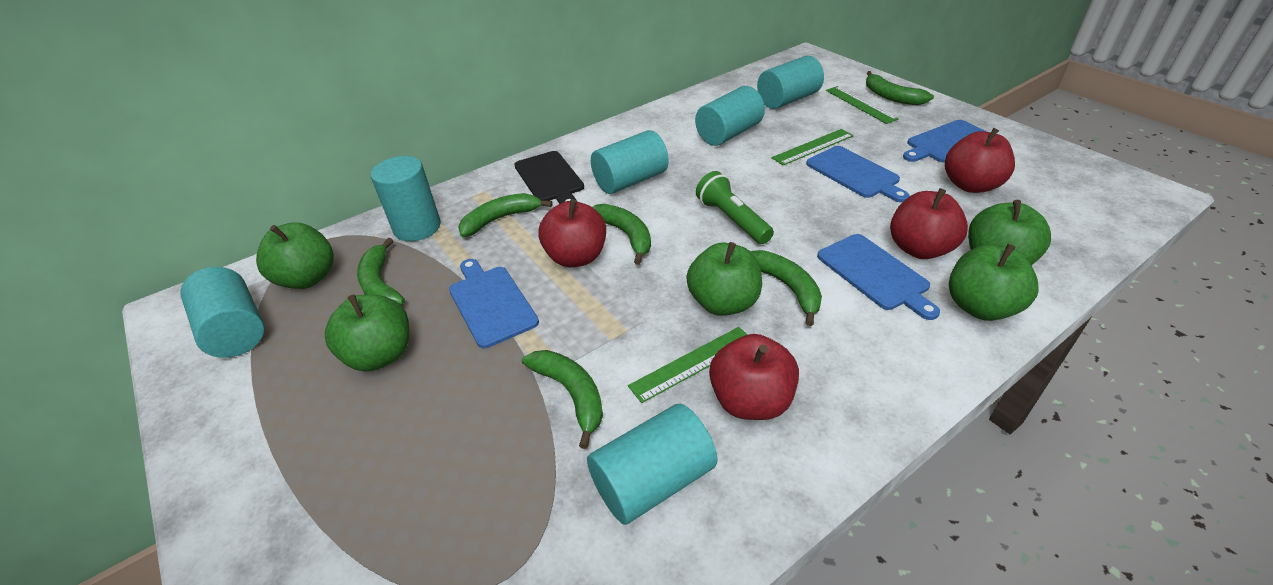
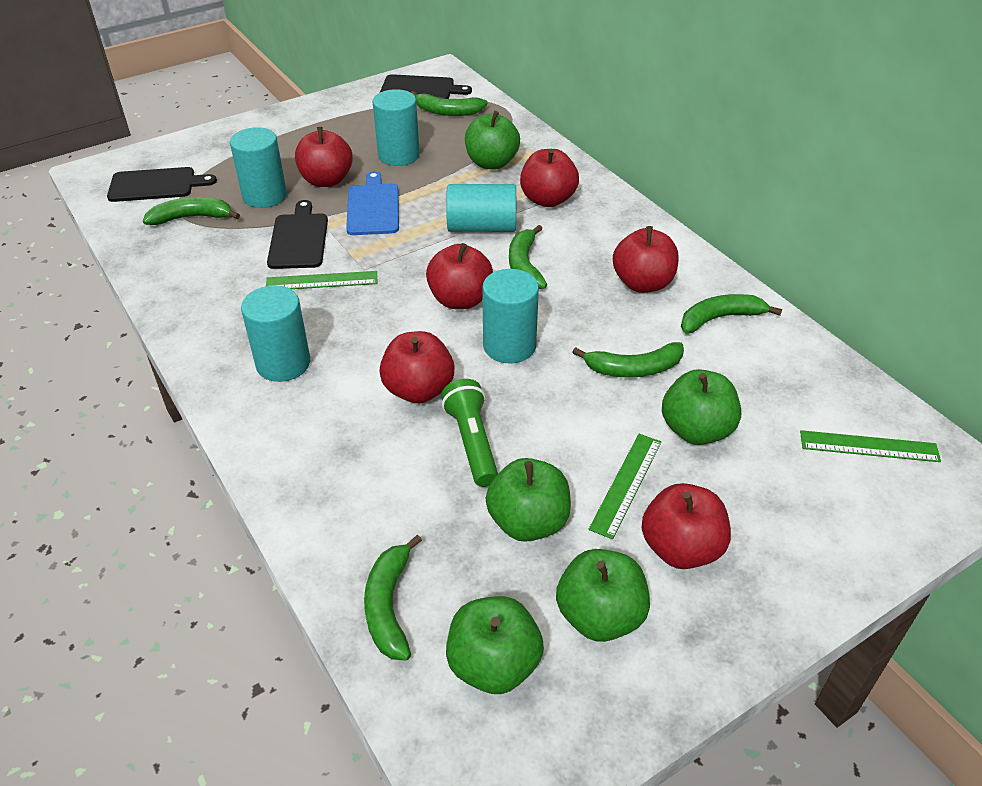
black cutting board: [514,151,584,204] = 1 -> [107,167,217,202] [267,200,328,269] [380,74,472,99] = 3
blue cutting board: [449,259,539,348] [806,146,909,202] [817,234,940,320] [903,120,987,162] = 4 -> [346,171,399,235] = 1
red apple: [538,199,606,267] [709,334,799,420] [890,188,968,259] [945,128,1015,193] = 4 -> [295,127,353,187] [379,331,455,403] [426,243,493,309] [520,149,579,207] [613,226,679,293] [642,483,731,569] = 6
turquoise cylinder: [181,267,264,358] [371,156,441,241] [587,404,718,525] [591,130,669,194] [695,86,765,146] [757,56,824,109] = 6 -> [230,127,287,208] [241,285,310,382] [373,89,420,166] [446,184,516,232] [482,269,539,363] = 5

